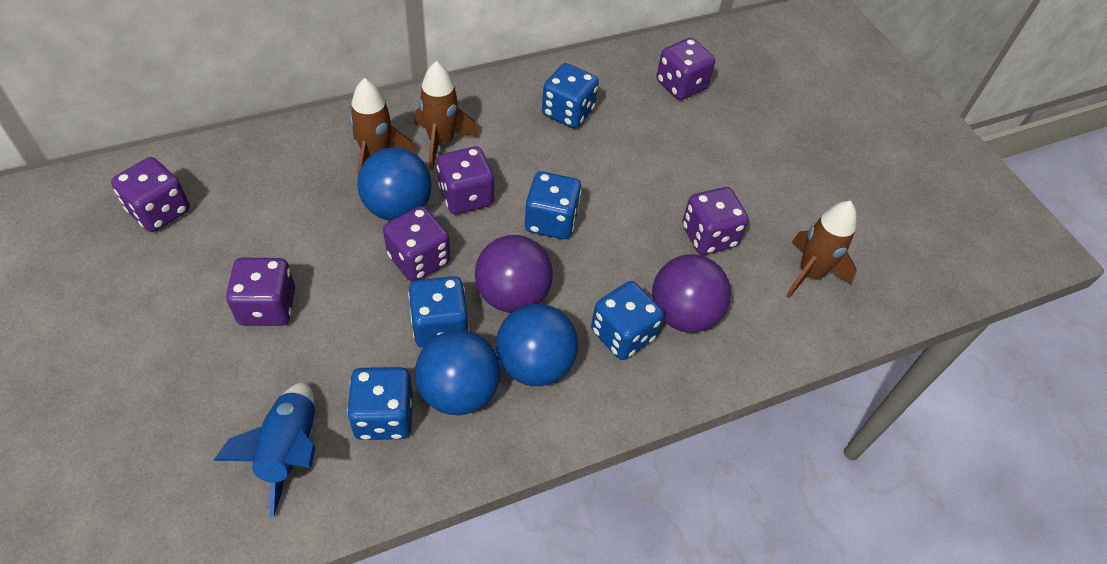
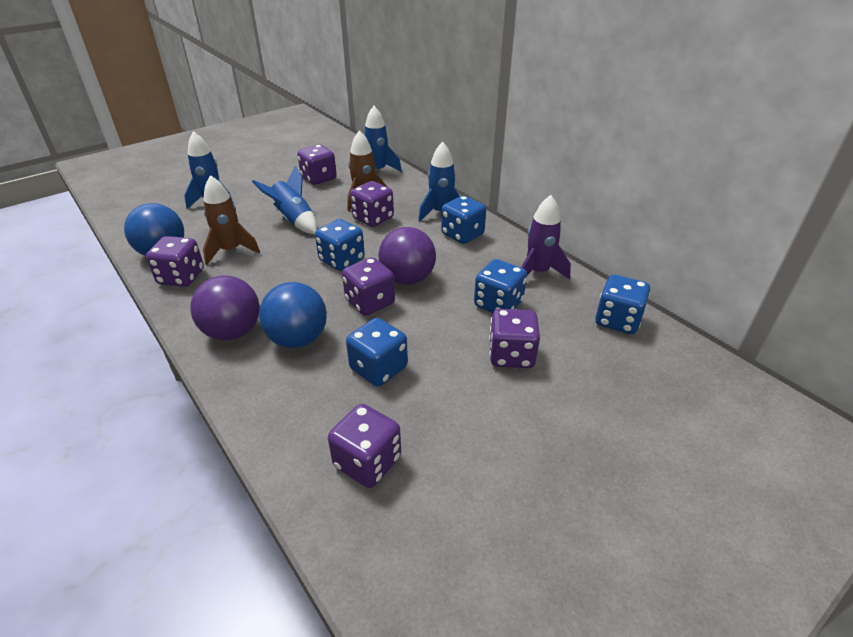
blue ball: [357,147,432,221] [415,330,500,415] [496,304,578,386] = 3 -> [124,203,184,256] [259,282,327,348] = 2
blue rocket: [213,382,316,517] = 1 -> [184,131,234,209] [252,166,317,234] [364,106,402,172] [418,142,460,221] = 4
brown rocket: [350,78,416,174] [414,61,478,170] [786,201,857,298] = 3 -> [203,175,260,265] [347,130,388,211] = 2
purple rocket: none = 0 -> [521,195,571,279] = 1

